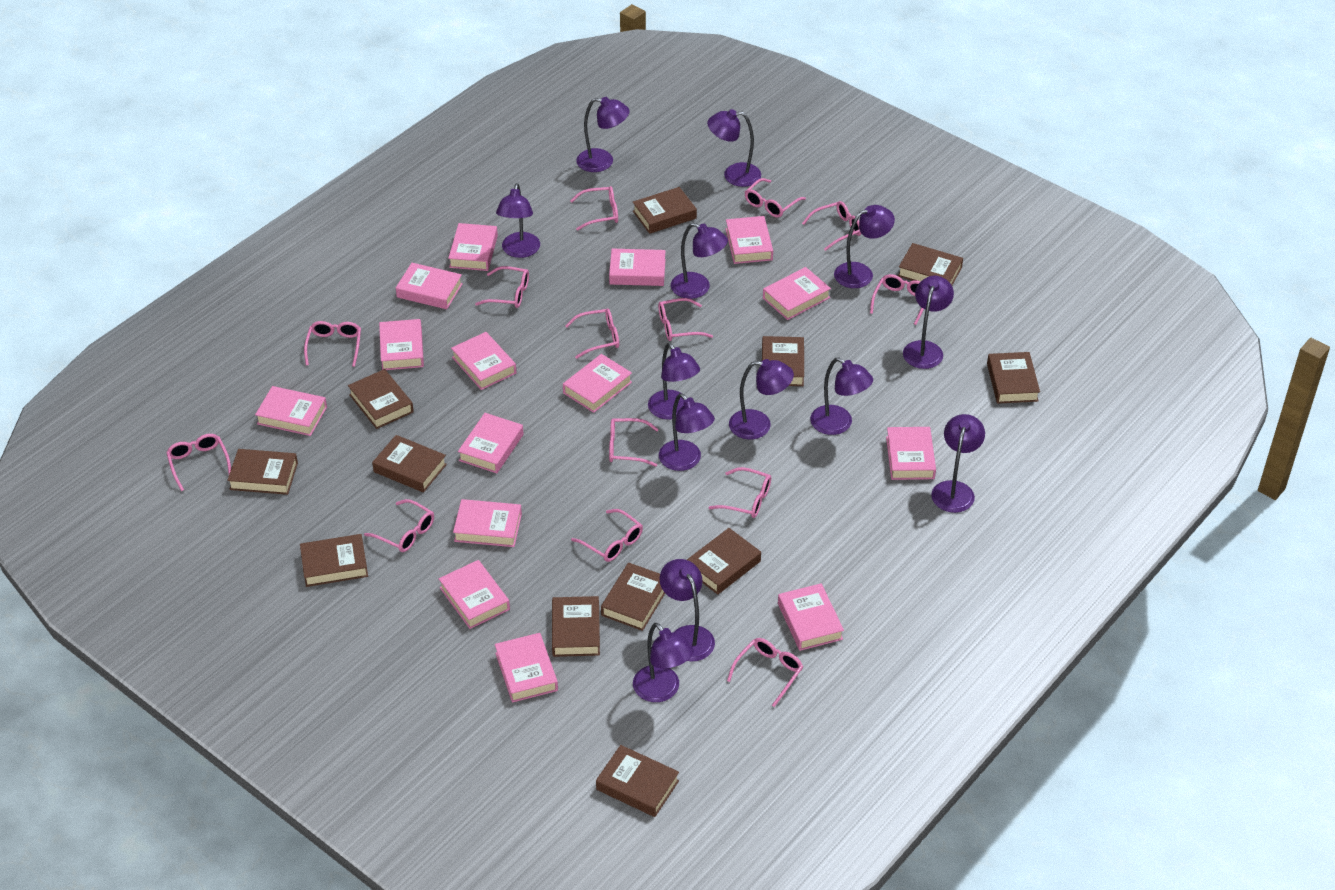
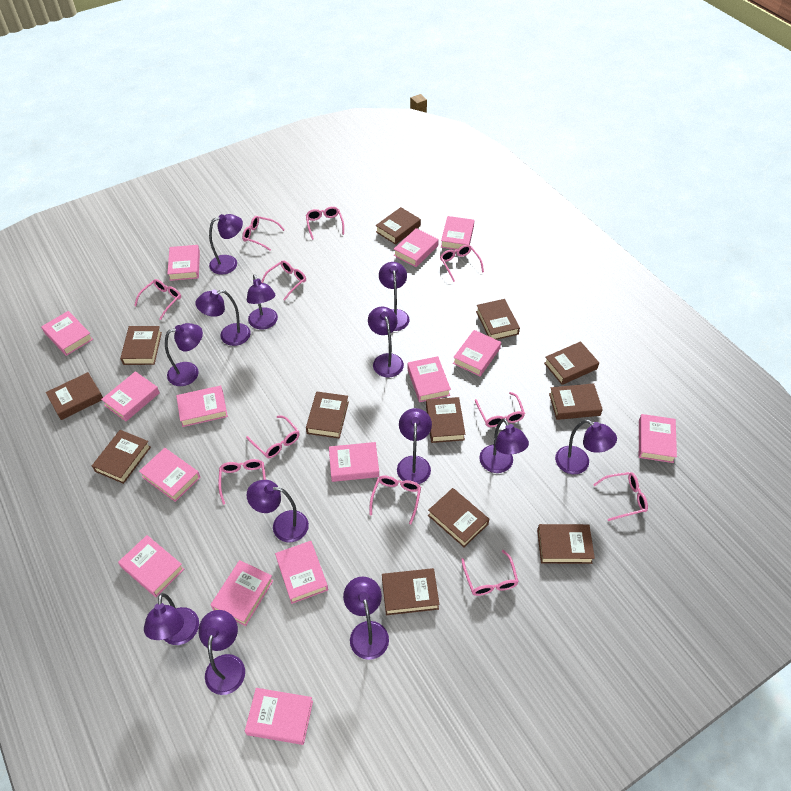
pink glasses: [166,434,231,491] [304,321,361,367] [364,499,434,552] [475,266,529,308] [565,309,619,359] [570,186,618,231] [571,509,643,562] [609,418,658,467] [658,298,713,341] [708,467,771,518] [727,638,803,707] [745,178,806,217] [802,201,861,251] [870,274,924,325] = 14 -> [134,279,181,320] [218,459,266,505] [242,216,285,251] [246,416,300,458] [261,260,306,301] [306,207,344,240] [370,476,421,524] [440,245,484,282] [461,550,519,596] [475,392,525,427] [593,472,648,521] = 11

